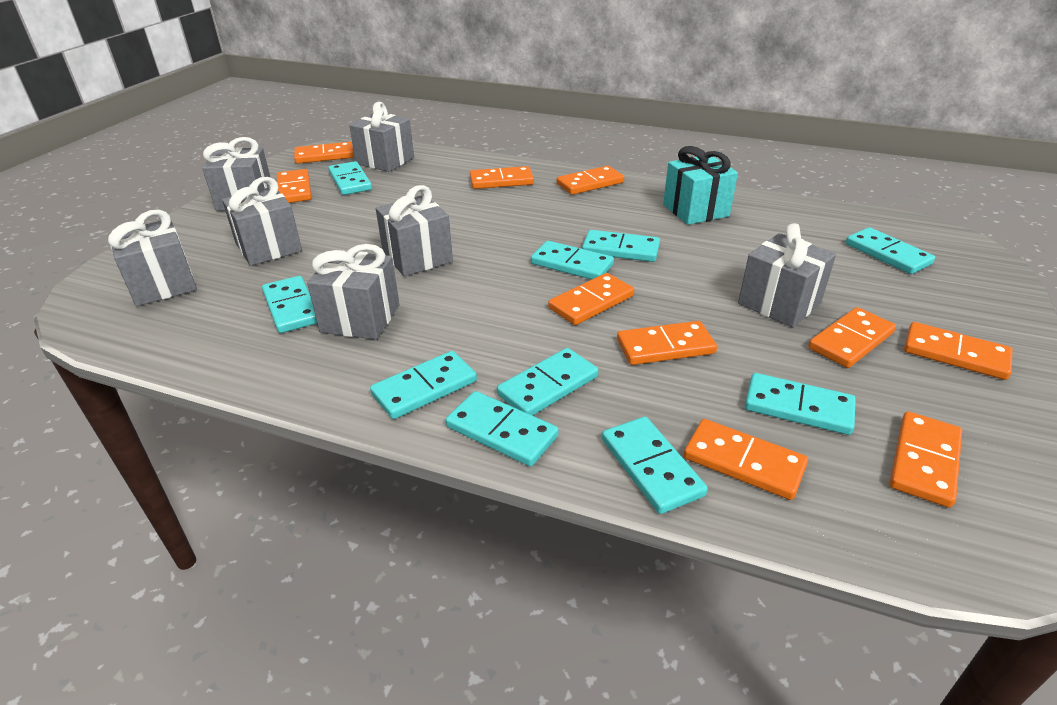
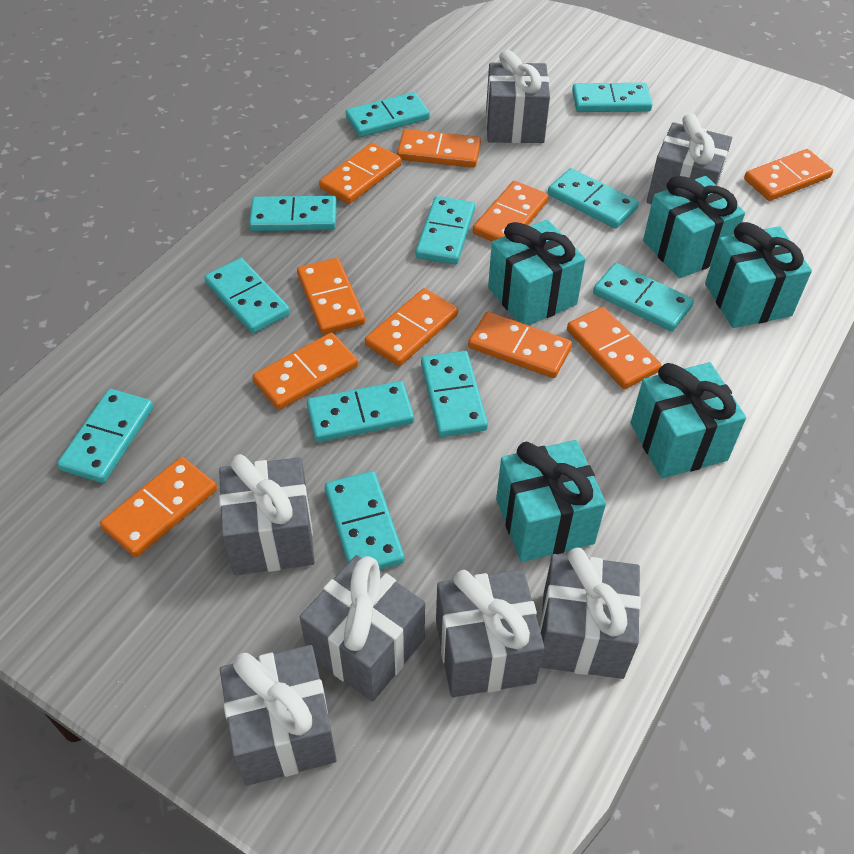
turquoise domino: [262,276,317,333] [328,161,372,195] [370,351,477,419] [446,391,559,466] [497,348,599,416] [531,241,614,280] [582,230,660,262] [602,416,708,514] [745,373,856,435] [846,227,935,274] = 10 -> [57,389,153,483] [204,258,290,333] [249,196,337,231] [307,381,414,442] [325,471,404,570] [346,92,430,137] [416,196,475,264] [421,351,488,437] [548,168,639,228] [572,83,652,112] [593,263,694,331] = 11
turquoise gift: [663,146,738,225] = 1 -> [488,220,586,325] [496,440,606,562] [631,362,746,478] [643,176,745,278] [705,222,812,328] = 5

